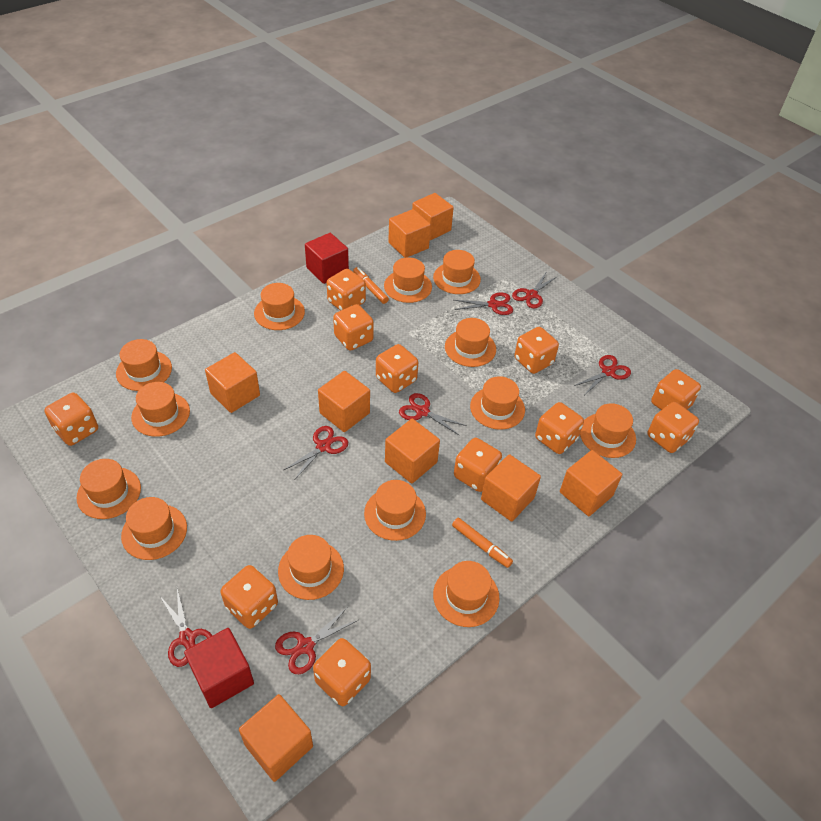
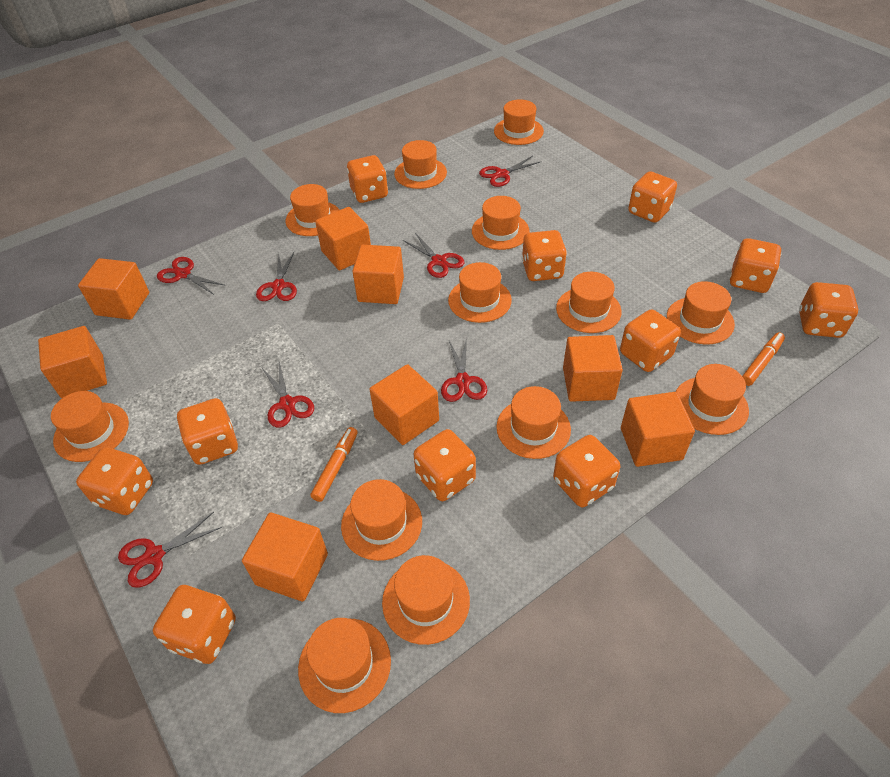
red cube: [184,628,254,708] [305,233,349,284] = 2 -> none = 0

